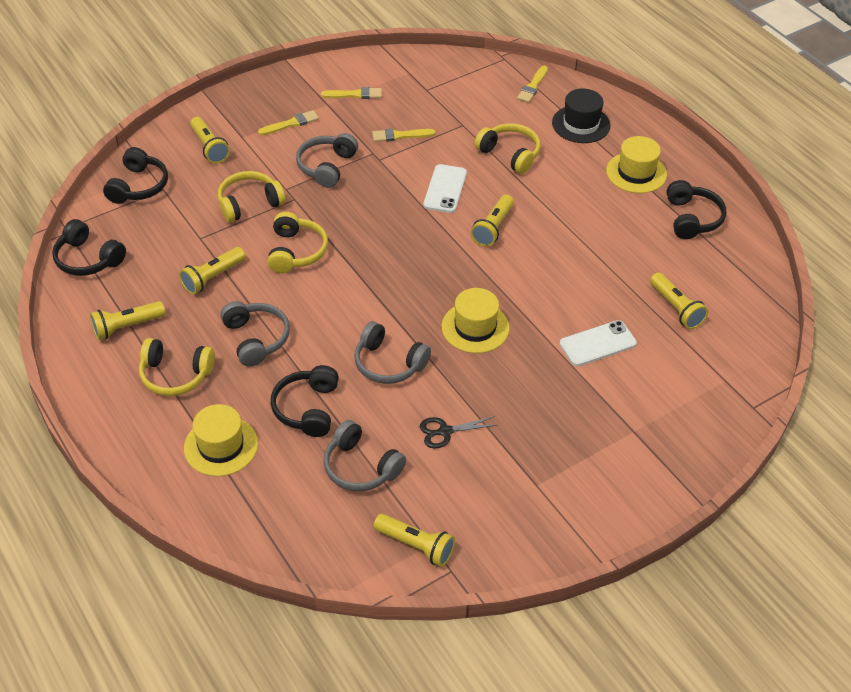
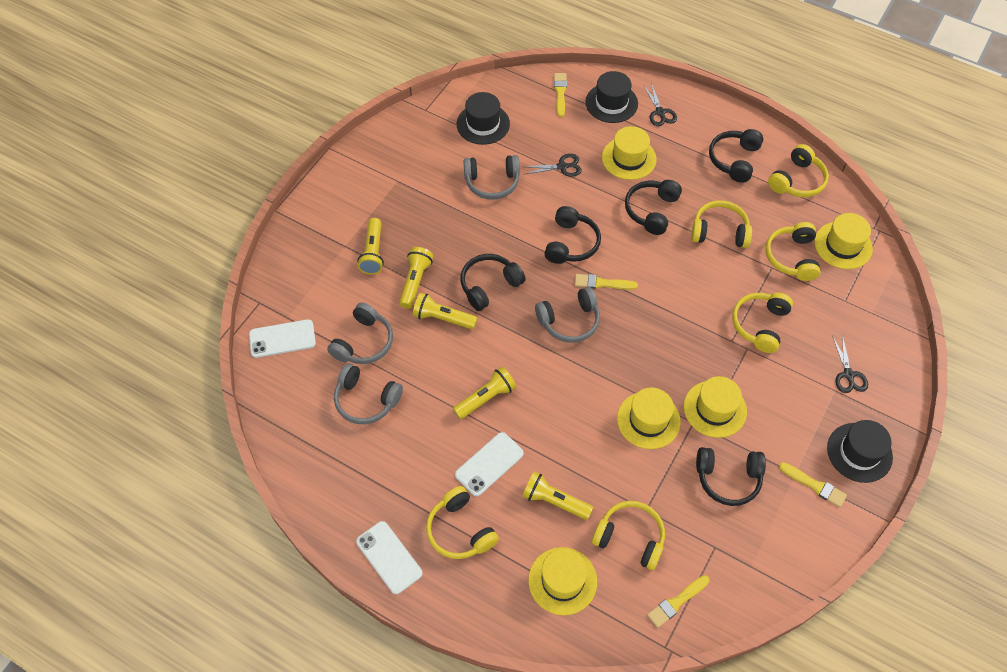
black hat: [552,89,610,143] = 1 -> [457,92,510,145] [585,71,638,123] [827,420,893,483] = 3
black headphones: [52,219,126,276] [103,147,168,204] [271,365,339,437] [667,180,726,239] = 4 -> [460,254,526,311] [544,206,601,264] [625,180,682,235] [696,447,766,506] [709,129,763,183] = 5
black scissors: [420,416,497,449] = 1 -> [524,154,582,177] [643,83,677,126] [832,335,868,393] = 3
white phone: [423,164,467,213] [560,320,637,366] = 2 -> [249,319,316,358] [356,521,422,594] [455,432,524,496] = 3
yellow flashlight: [90,301,165,340] [179,247,246,295] [190,117,230,164] [374,514,455,567] [471,195,514,247] [650,272,708,329] = 6 -> [357,218,384,275] [399,247,433,309] [413,293,477,329] [453,366,516,419] [523,472,593,520] = 5
yellow hat: [184,404,258,476] [442,288,510,353] [606,136,667,193] = 3 -> [528,547,597,615] [602,126,657,180] [617,387,681,449] [684,376,747,438] [814,213,873,269] = 5
yellow headphones: [139,338,215,396] [218,171,286,222] [267,212,328,273] [475,123,540,174] = 4 -> [426,486,499,559] [592,501,665,570] [691,200,752,248] [732,293,793,353] [765,222,820,281] [768,144,829,197] = 6

